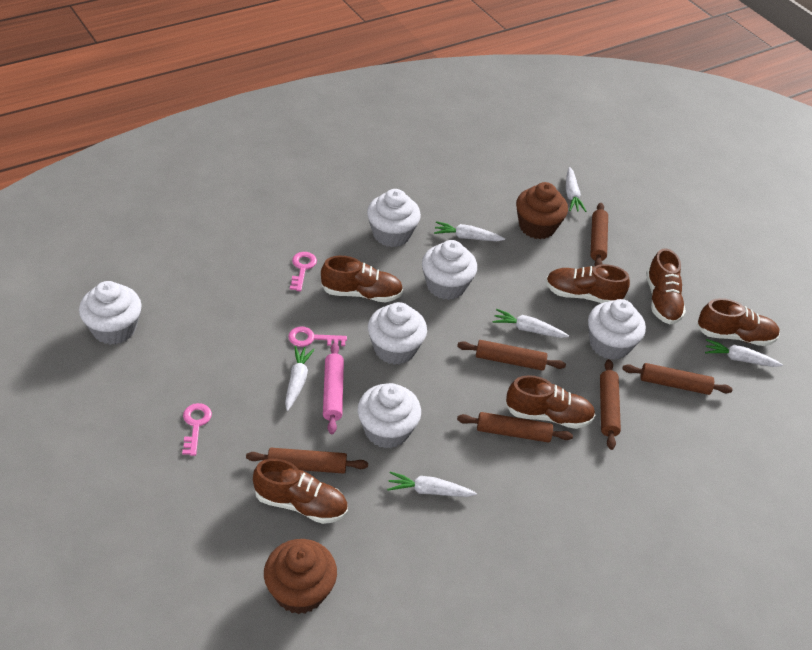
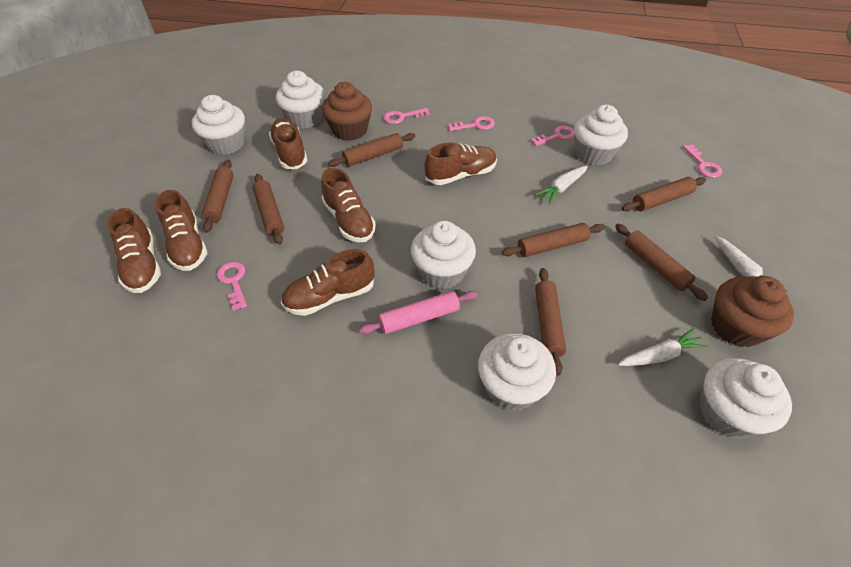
brown rolling pin: [246,448,368,474] [457,340,566,371] [457,412,573,443] [590,203,608,266] [600,359,621,450] [622,363,733,395] = 6 -> [202,160,233,233] [253,174,284,245] [328,133,415,167] [502,223,604,257] [535,268,566,376] [615,224,708,301] [622,177,706,211] = 7
pink key: [182,403,212,456] [288,326,347,347] [290,252,317,291] = 3 -> [217,262,247,311] [383,108,430,124] [448,116,495,131] [531,126,575,146] [683,144,722,178] = 5
white carrot: [285,346,315,411] [387,472,477,497] [434,221,505,241] [492,309,569,338] [566,167,586,212] [705,339,783,367] = 6 -> [535,166,588,204] [618,328,709,366] [715,236,788,293] = 3

